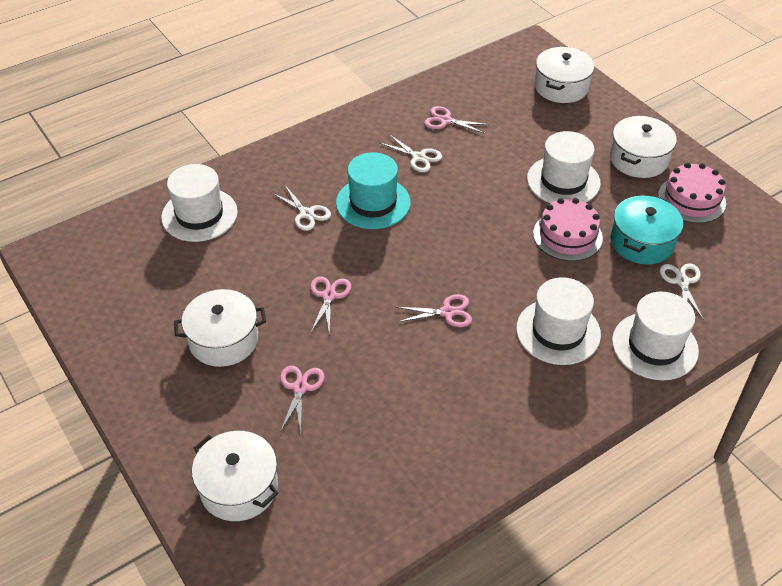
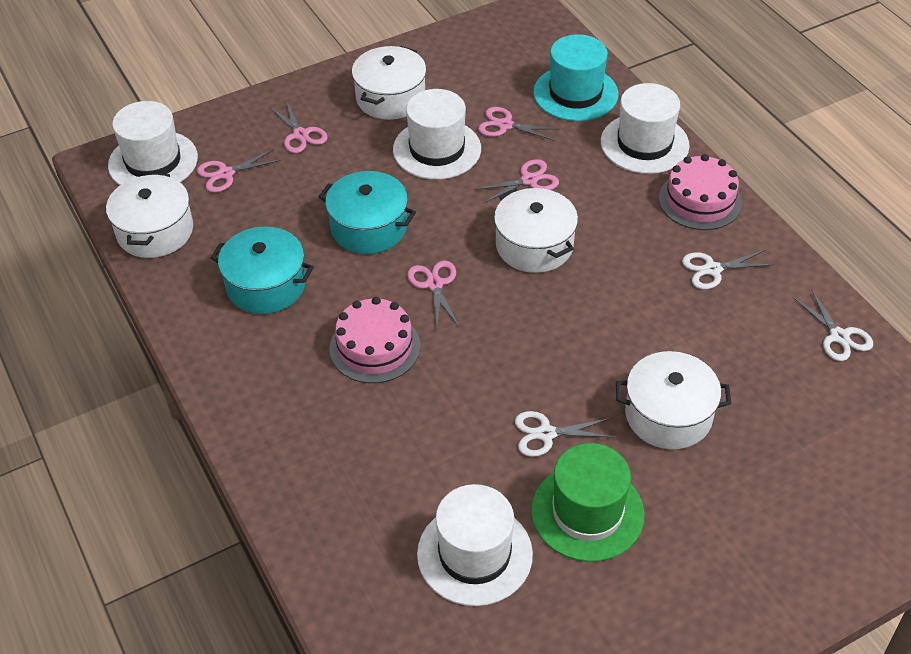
green hat: none = 0 -> [531,443,645,562] = 1
pink scissors: [280,366,325,433] [310,276,351,336] [396,294,472,327] [424,106,489,134] = 4 -> [197,149,281,193] [269,100,328,153] [407,261,459,327] [474,159,559,204] [478,107,560,141] = 5
turquoise pot: [610,196,683,265] = 1 -> [210,227,314,314] [318,171,416,254] = 2

